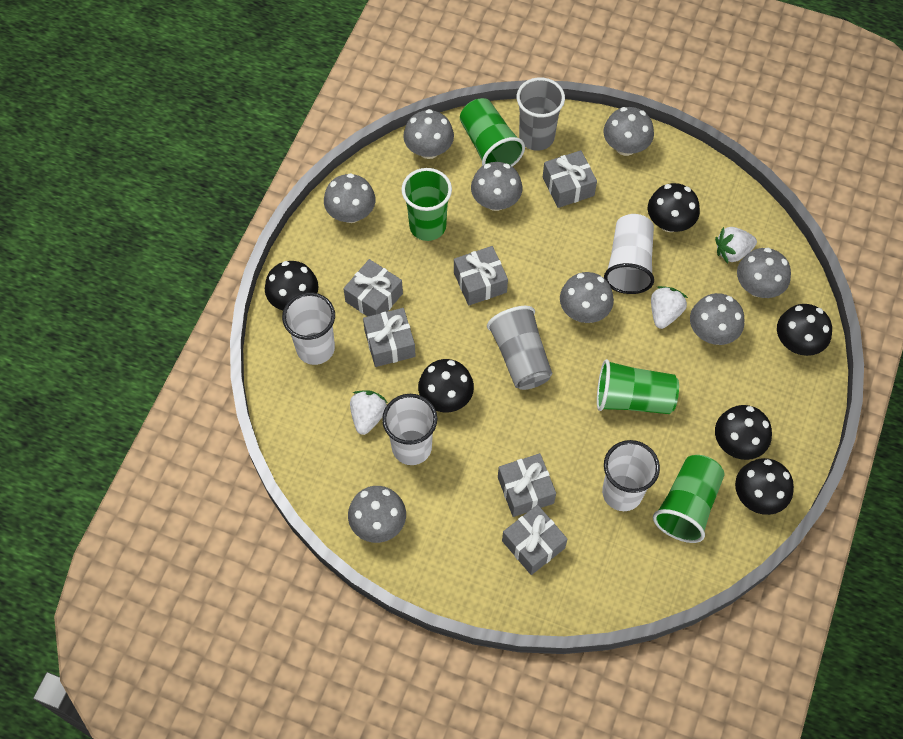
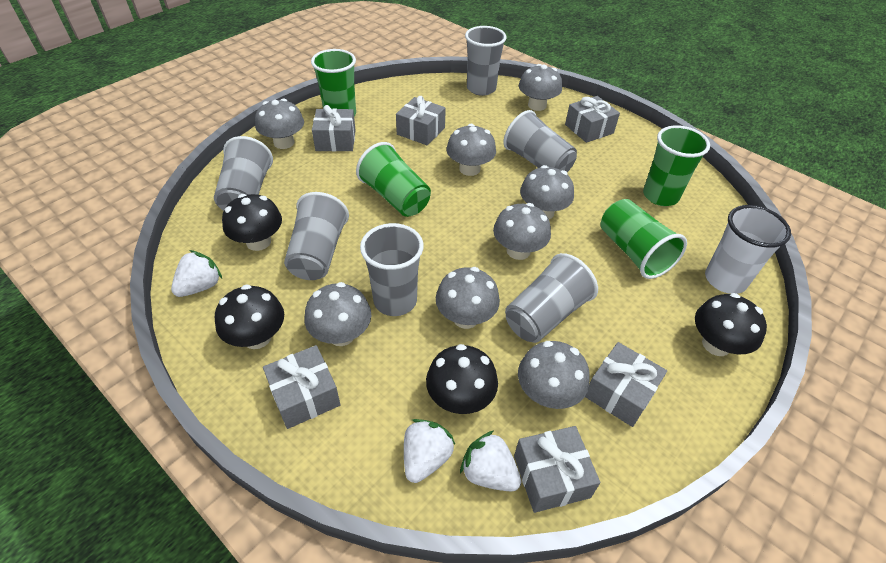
black mushroom: [265,261,318,310] [418,359,474,412] [648,183,700,232] [715,405,772,460] [735,458,794,515] [777,304,832,356] = 6 -> [215,284,284,349] [222,194,282,251] [426,344,498,414] [695,293,767,356] = 4
grey cup: [487,306,552,390] [517,77,565,151] = 2 -> [214,136,273,211] [284,192,349,280] [360,223,424,316] [465,26,507,96] [504,110,577,172] [505,253,598,343] = 6
white cup: [282,292,335,365] [382,394,437,465] [602,440,660,511] [604,214,654,294] = 4 -> [705,205,791,294] = 1

